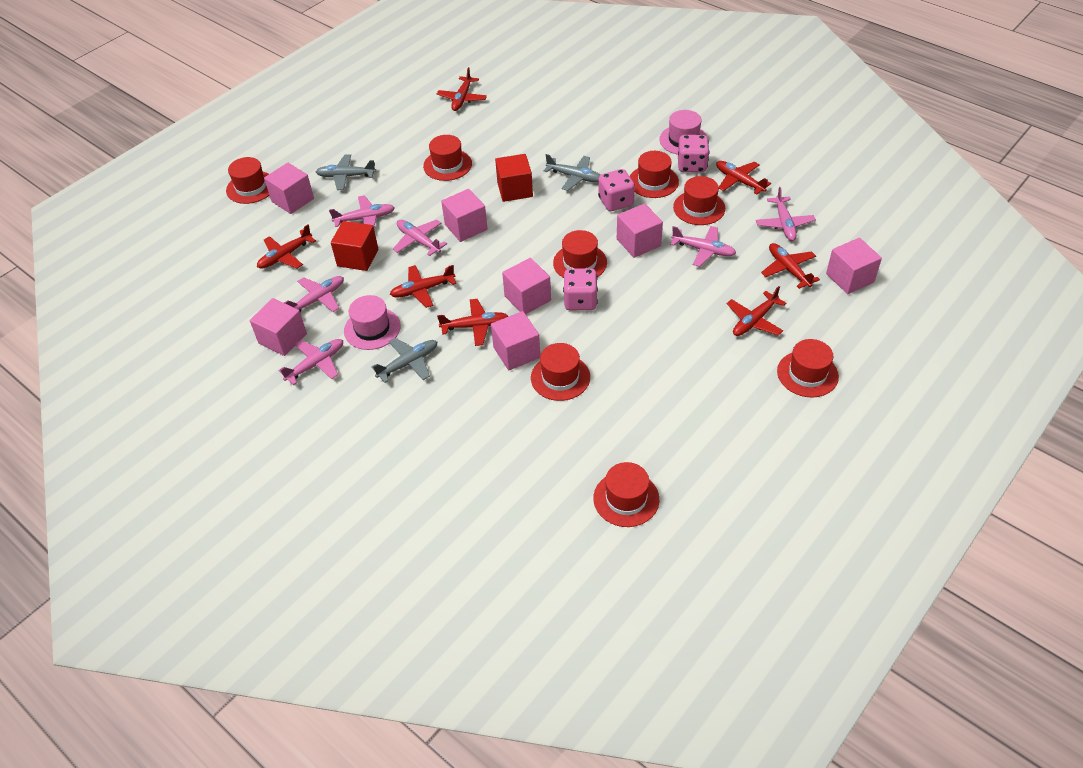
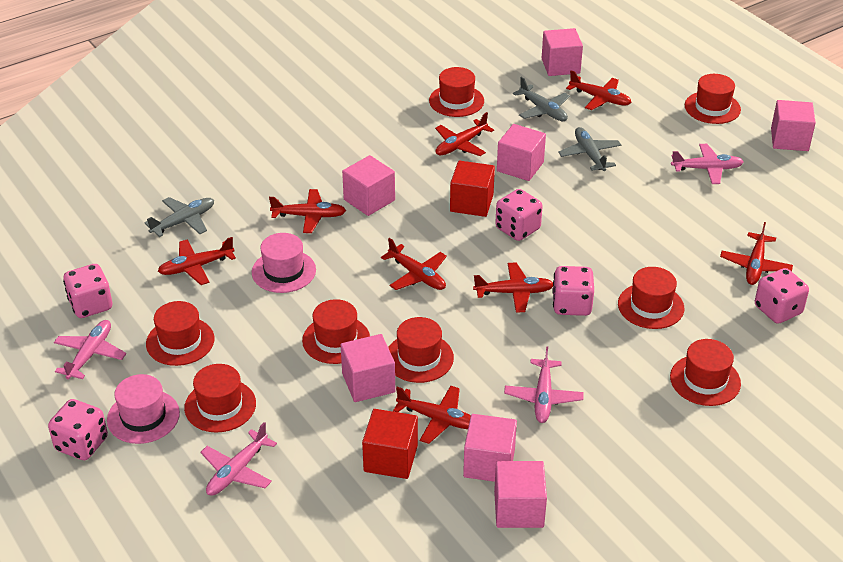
pink dice: [563,268,598,310] [598,169,635,211] [678,135,709,172] = 3 -> [48,399,108,460] [63,264,112,318] [495,189,543,241] [552,266,594,316] [755,268,809,324] = 5
pink plane: [278,339,343,385] [284,276,344,312] [329,195,395,227] [393,220,447,256] [670,226,736,267] [756,187,816,241] = 6 -> [54,320,126,379] [200,422,277,496] [504,346,584,423] [671,144,744,184] = 4
red plane: [257,224,316,269] [390,265,456,308] [437,67,487,111] [437,299,509,346] [716,161,771,195] [727,286,786,336] [761,243,820,289] = 7 -> [158,237,236,285] [269,189,346,233] [381,238,447,290] [393,386,471,444] [435,112,494,156] [473,263,553,313] [566,70,632,110] [720,222,793,285] = 8

